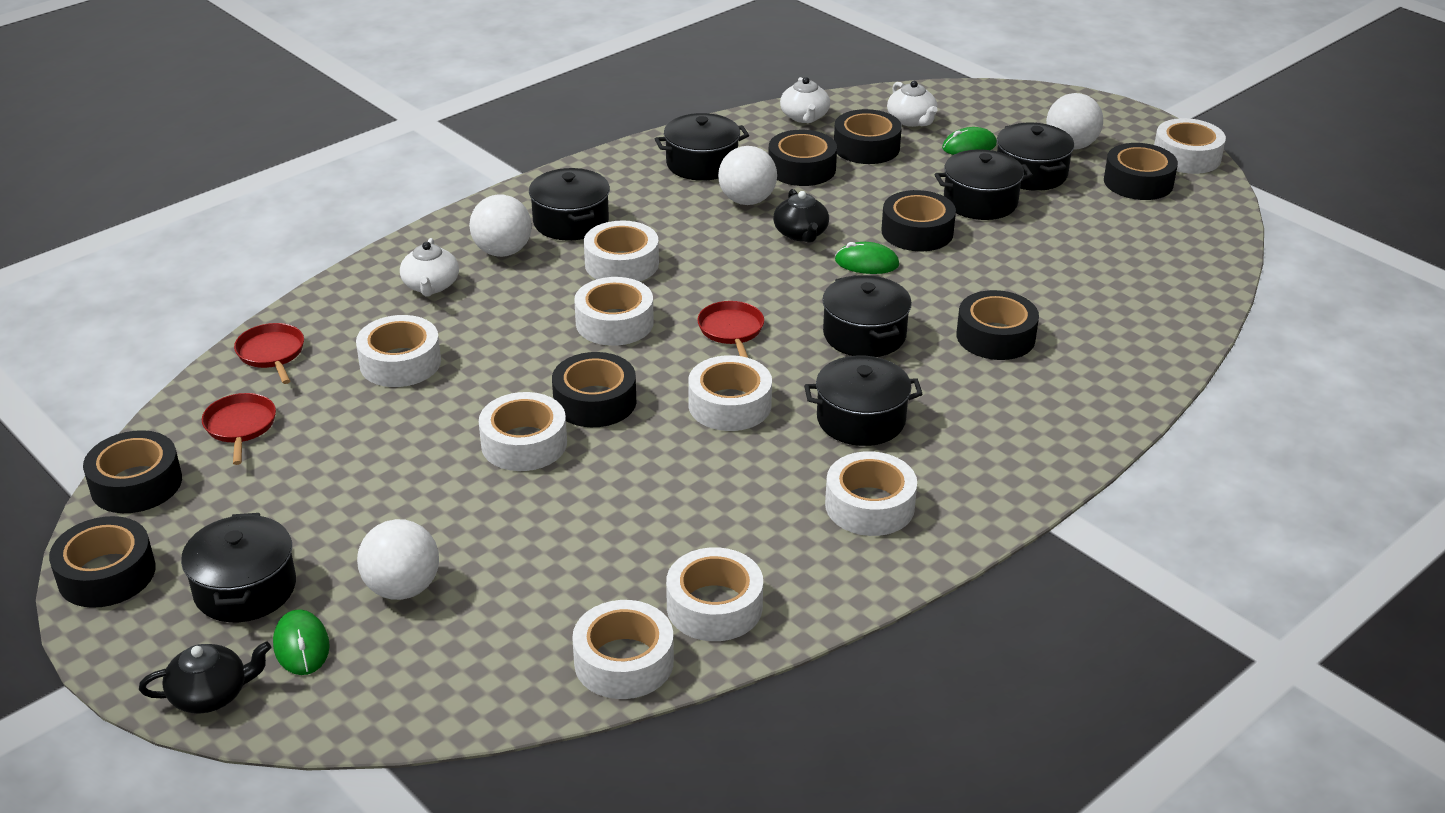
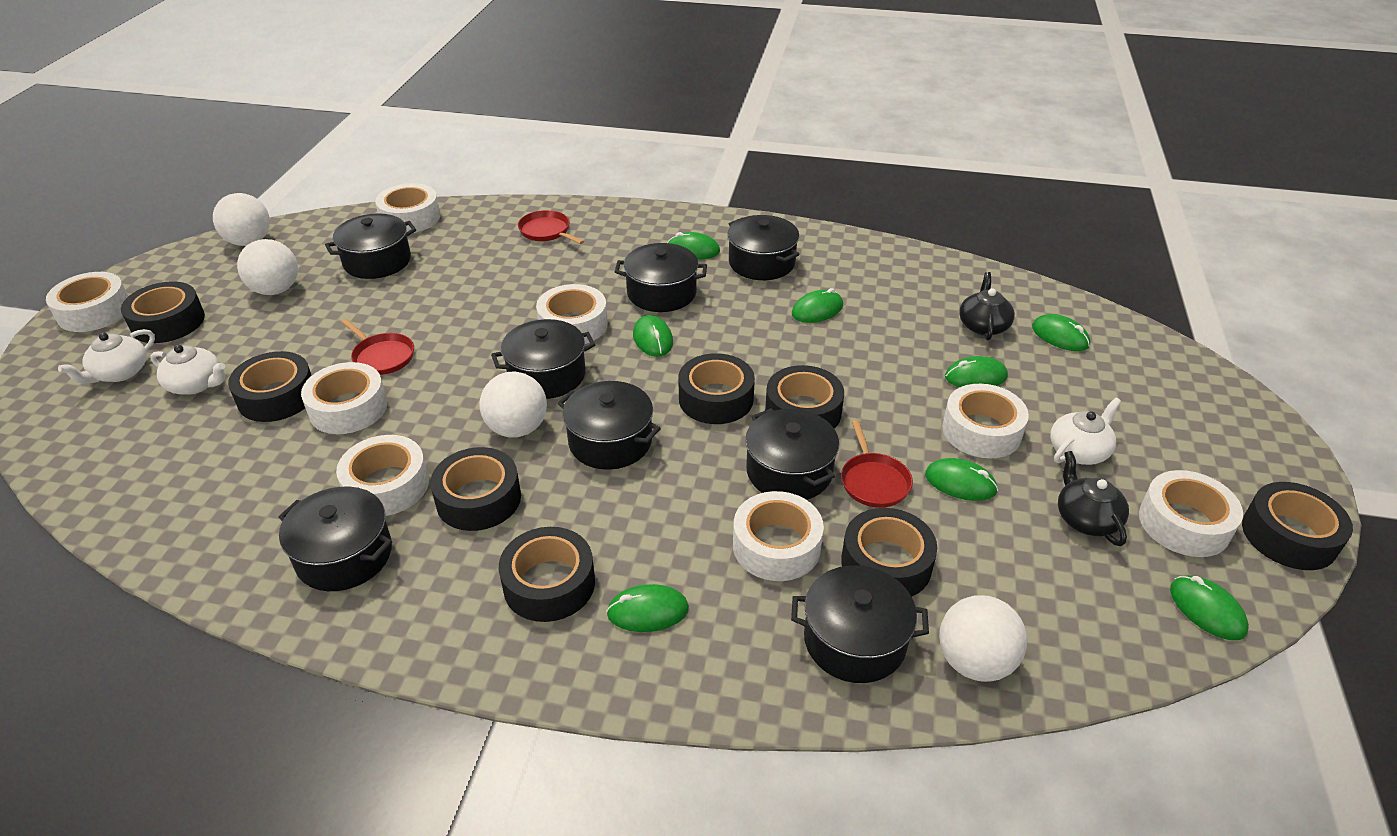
black pot: [181,513,296,622] [529,168,610,241] [655,113,749,181] [804,356,923,446] [822,275,912,357] [934,149,1033,220] [997,123,1074,191] = 7 -> [278,487,392,591] [325,213,416,279] [491,319,595,399] [558,381,661,470] [615,243,707,312] [728,215,799,280] [745,408,839,500] [791,565,929,683] = 8
green mouse: [273,609,330,675] [835,242,899,274] [942,127,997,155] = 3 -> [606,584,689,632] [633,315,673,357] [668,232,720,259] [792,288,843,323] [925,458,998,501] [945,356,1008,388] [1032,314,1090,351] [1170,575,1249,640] = 8
white tape: [356,315,441,387] [479,392,567,471] [572,600,674,699] [574,277,654,346] [584,220,659,282] [666,547,763,641] [688,355,772,431] [825,451,917,536] [1154,118,1226,174] = 9 -> [46,272,128,332] [301,362,387,434] [336,435,429,516] [375,183,441,232] [536,284,608,344] [733,491,824,581] [942,384,1029,458] [1139,470,1243,557] = 8

